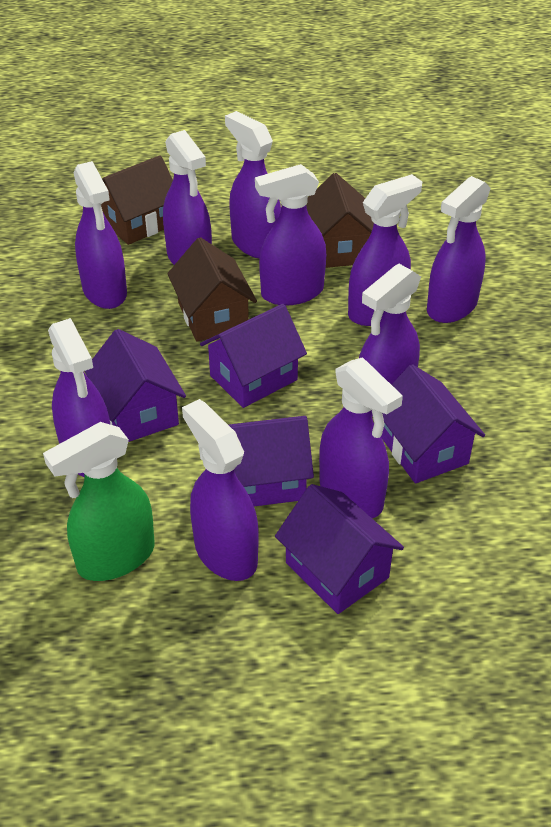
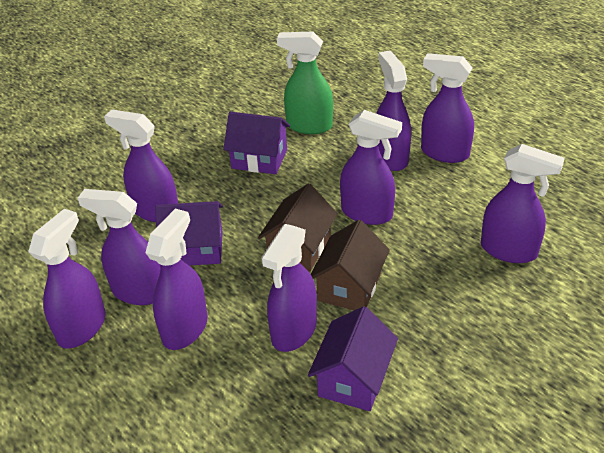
brown house: [101,155,173,245] [167,237,257,342] [306,173,374,268] = 3 -> [258,184,338,272] [311,220,390,310] = 2
purple house: [85,329,186,442] [200,304,307,408] [229,416,314,506] [275,484,404,614] [381,364,485,483] = 5 -> [155,201,223,266] [223,112,290,174] [308,306,398,411] = 3
purple spray bottle: [48,318,111,477] [74,161,127,309] [163,130,212,265] [182,399,259,581] [225,111,281,259] [255,164,326,306] [319,357,403,518] [348,174,422,326] [359,264,421,417] [427,176,491,323] = 10 -> [28,209,106,349] [78,189,160,305] [104,110,178,222] [146,209,208,350] [261,224,317,352] [340,110,402,225] [376,51,411,171] [421,53,474,163] [481,144,565,263] = 9

